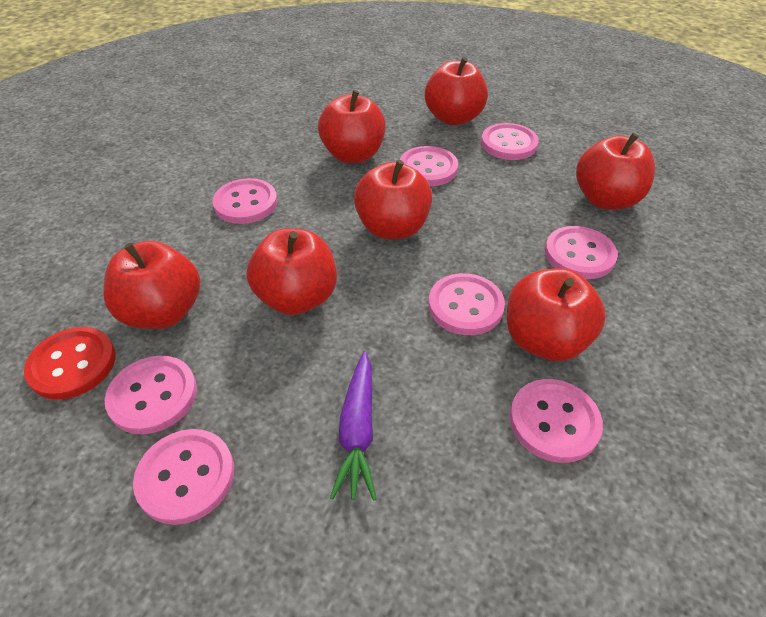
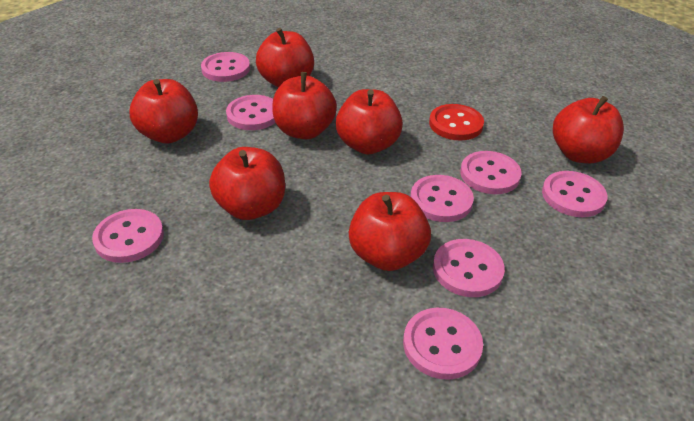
purple carrot: [330,352,377,501] = 1 -> none = 0

